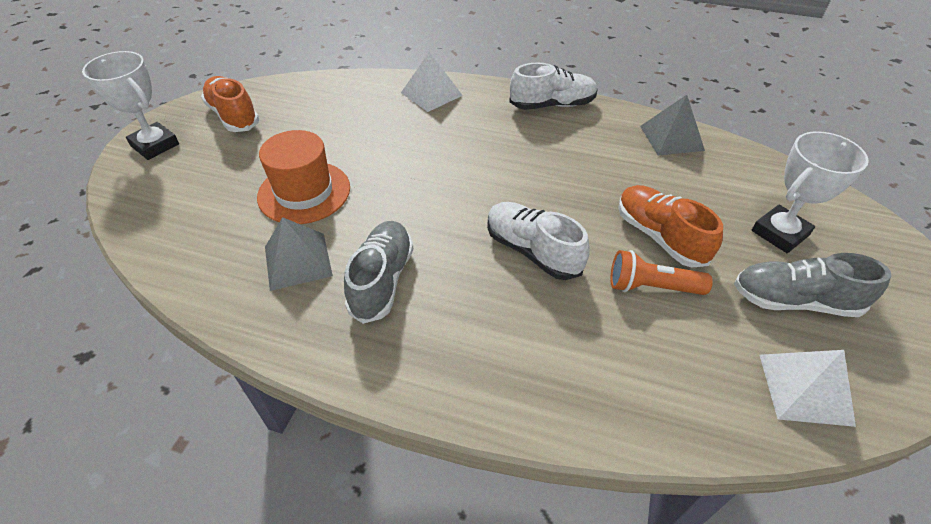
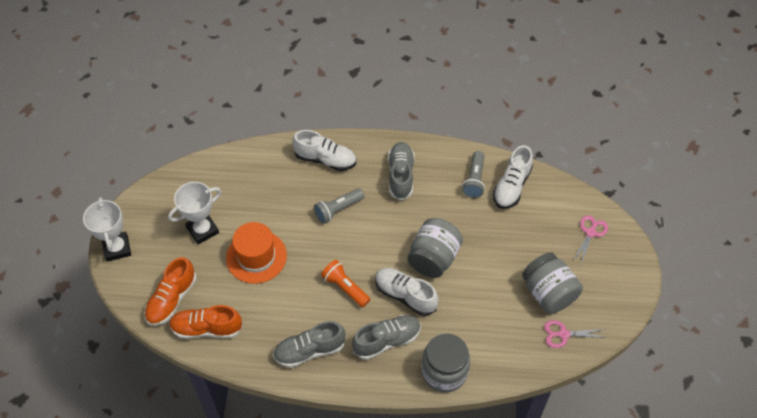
grey flashlight: none = 0 -> [314,188,364,224] [462,151,485,198] = 2
grey jar: none = 0 -> [407,218,463,278] [421,334,470,393] [522,252,583,314] = 3
grey pyramid: [265,217,333,291] [640,95,705,156] = 2 -> none = 0
grey shoe: [344,221,413,324] [734,253,891,317] = 2 -> [273,321,346,368] [352,315,421,360] [388,142,415,200] = 3
pink scissors: none = 0 -> [544,320,607,348] [573,215,608,264] = 2
white pyramid: [401,52,463,112] [759,350,856,427] = 2 -> none = 0
white shoe: [487,202,590,280] [509,63,598,110] = 2 -> [292,130,356,171] [375,268,439,316] [493,145,533,209] = 3

